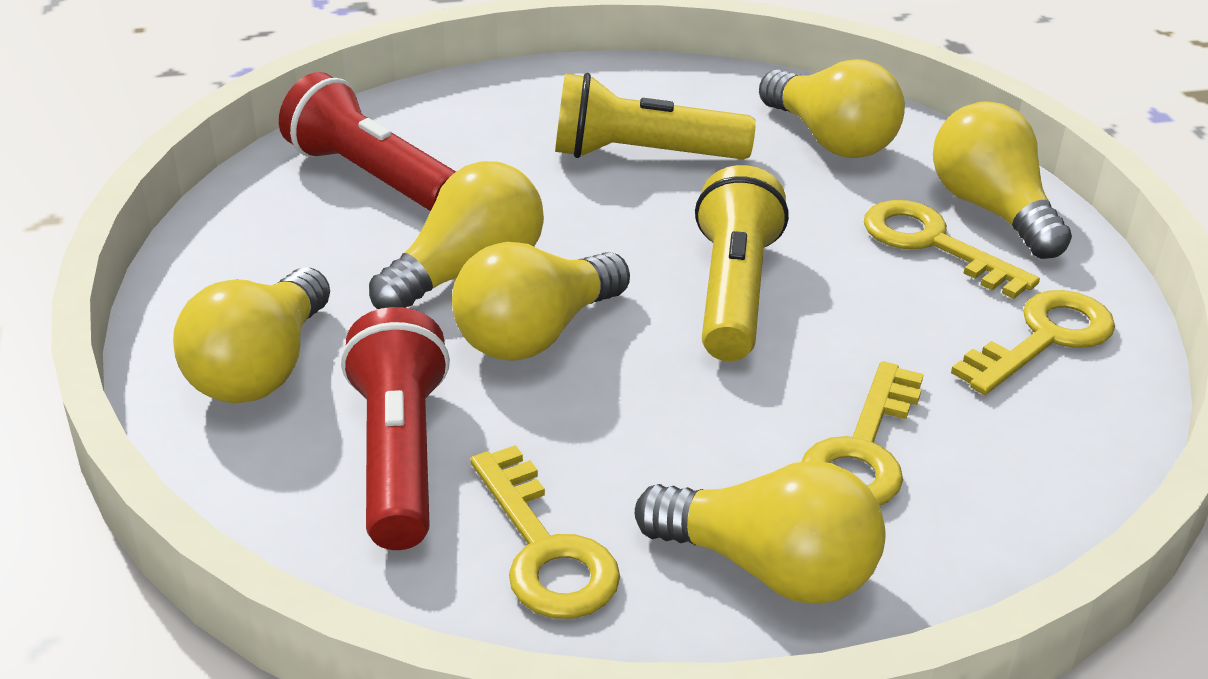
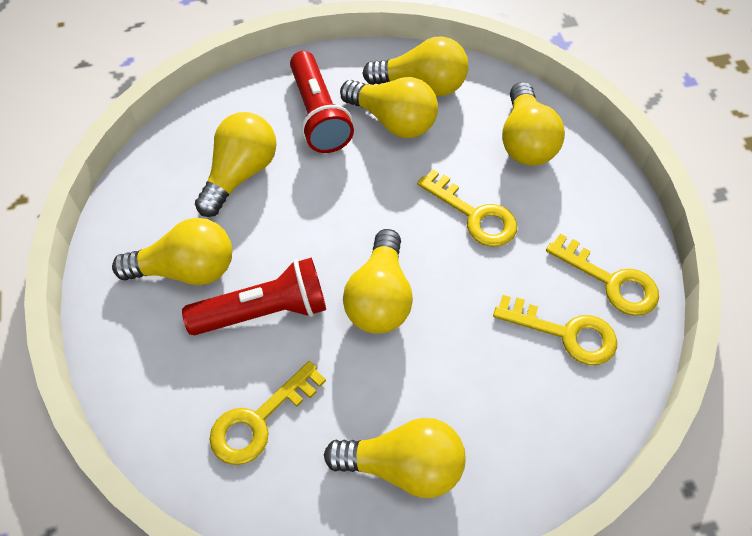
yellow flashlight: [555,73,756,160] [695,165,789,361] = 2 -> none = 0
yellow light bulb: [173,268,330,403] [369,161,544,309] [452,242,630,361] [635,460,885,604] [759,59,905,158] [933,101,1072,259] = 6 -> [112,218,232,285] [195,112,277,217] [324,418,465,498] [340,77,438,138] [343,229,413,334] [362,36,468,96] [502,82,565,166] = 7

